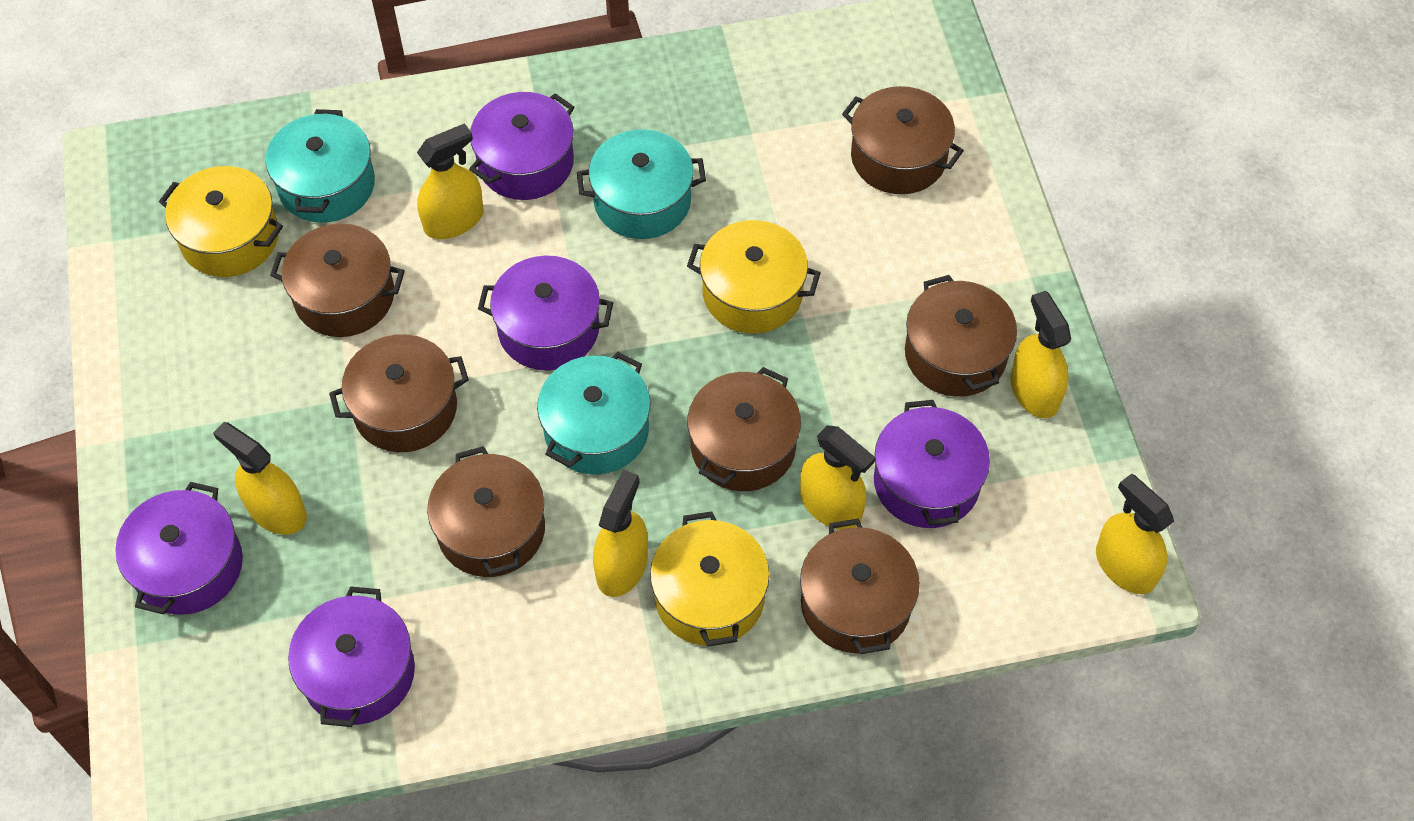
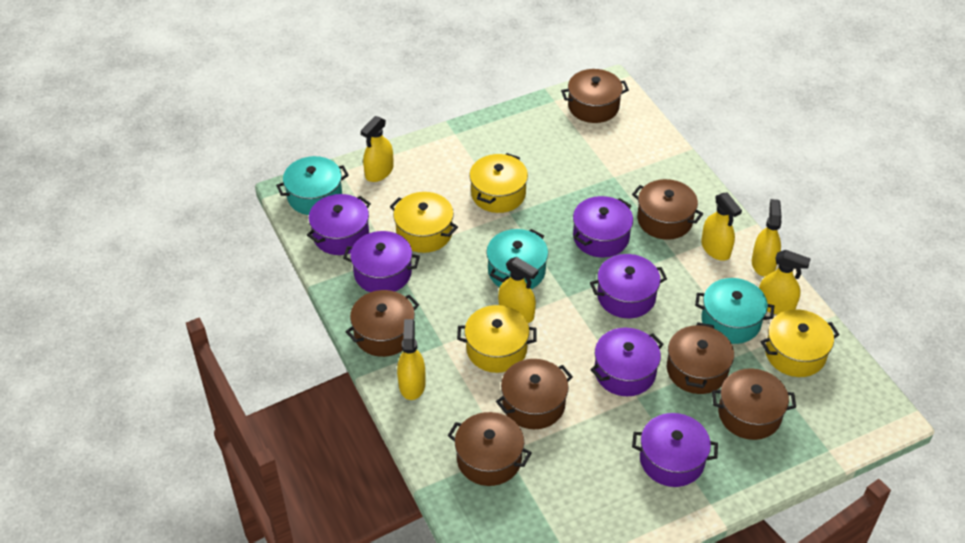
purple pot: [115,482,243,615] [288,586,415,727] [469,92,574,200] [478,256,613,370] [874,400,990,528] = 5 -> [307,194,371,255] [343,231,420,292] [573,196,633,258] [590,254,667,318] [590,328,664,396] [632,413,718,487] = 6
yellow pot: [159,166,283,277] [650,511,770,647] [687,220,820,334] = 3 -> [390,192,458,253] [457,305,537,373] [469,153,528,213] [761,309,840,377] = 4

